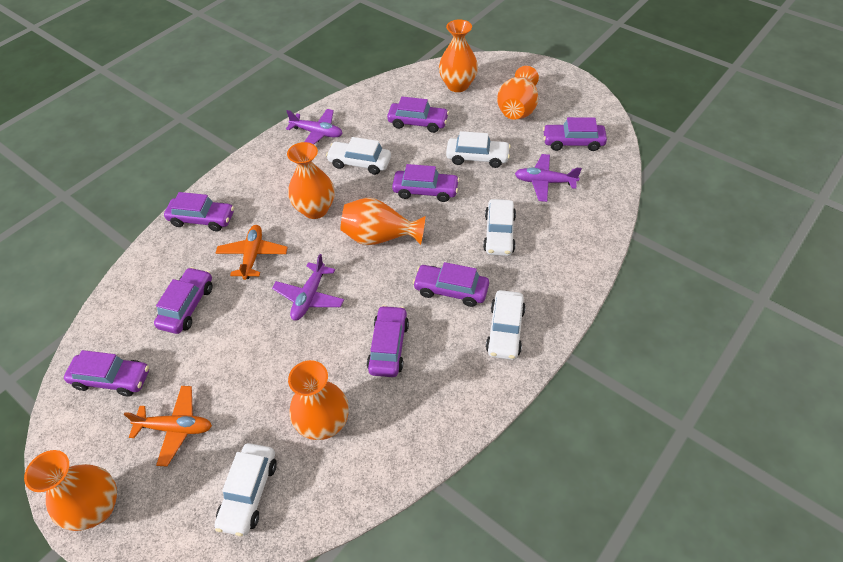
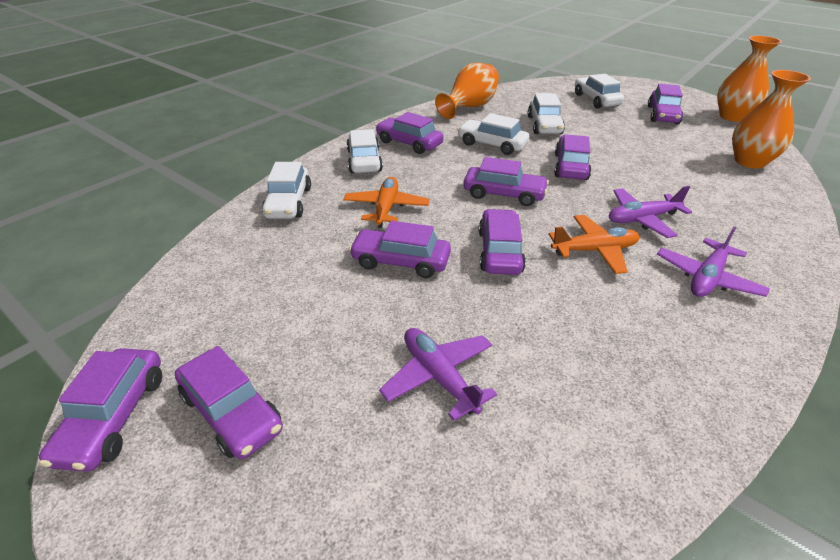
orange vase: [24,450,117,531] [287,142,335,219] [288,360,349,440] [340,198,425,245] [439,19,478,92] [497,66,539,120] = 6 -> [435,63,499,119] [717,36,782,122] [732,70,811,169] = 3

